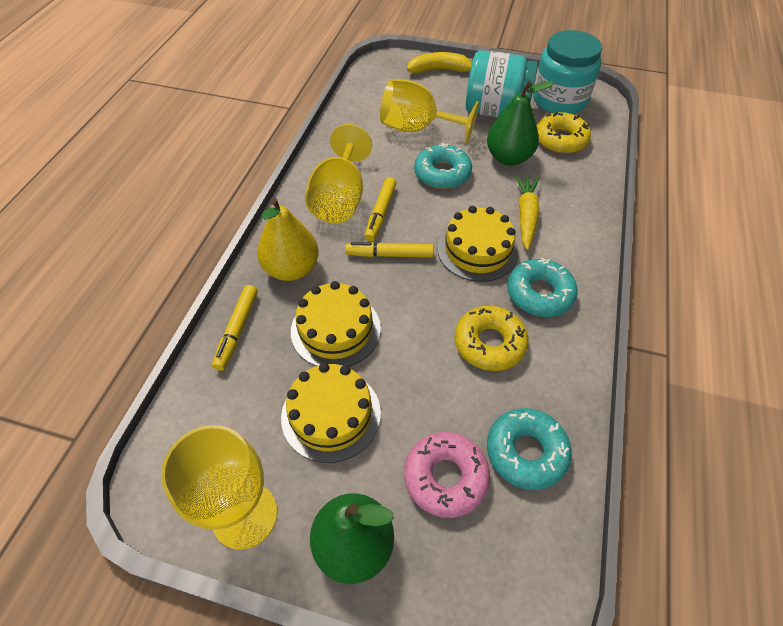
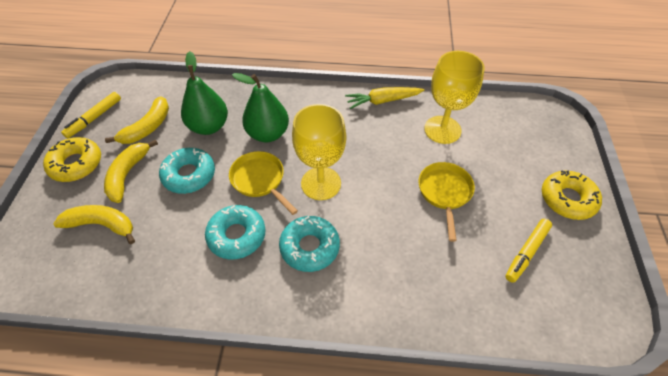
pink donut: [404,432,490,518] = 1 -> none = 0
turquoise jar: [466,50,538,117] [533,30,602,114] = 2 -> none = 0
yellow banana: [407,52,472,74] = 1 -> [53,205,135,244] [104,140,158,203] [105,96,169,144] = 3
yellow cake: [281,363,381,463] [291,281,381,367] [437,206,519,282] = 3 -> none = 0
yellow goblet: [161,425,277,550] [305,124,372,223] [380,79,479,144] = 3 -> [292,104,346,200] [424,51,485,144] = 2
yellow marker: [212,285,258,371] [345,242,434,258] [364,177,396,242] = 3 -> [61,92,121,138] [505,219,552,283] = 2
yellow pan: none = 0 -> [229,151,298,215] [418,162,475,242] = 2
yellow pear: [257,197,319,281] = 1 -> none = 0

